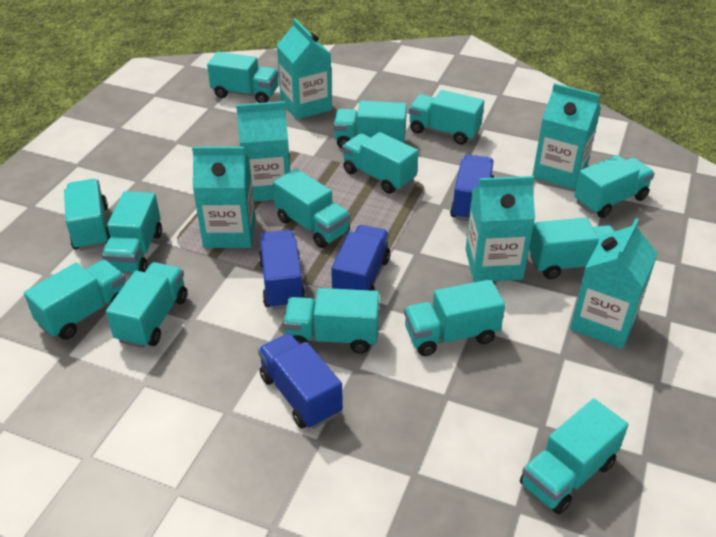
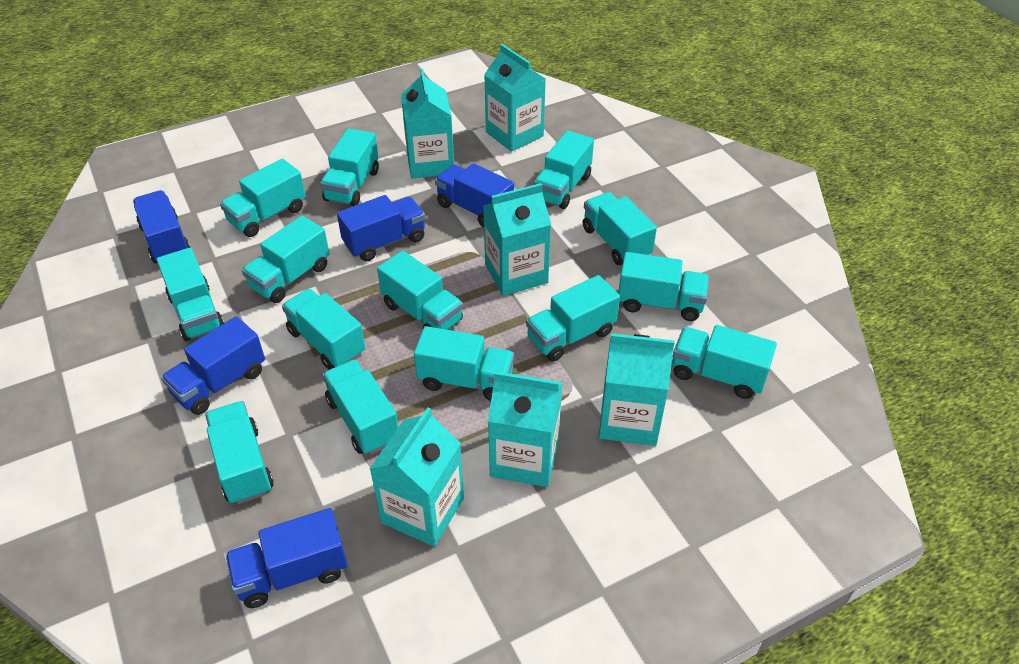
blue truck: [258,333,343,429] [259,230,306,310] [331,225,390,291] [450,155,494,221] = 4 -> [133,190,191,263] [161,316,265,415] [226,508,348,608] [337,195,425,261] [435,163,514,228] = 5

